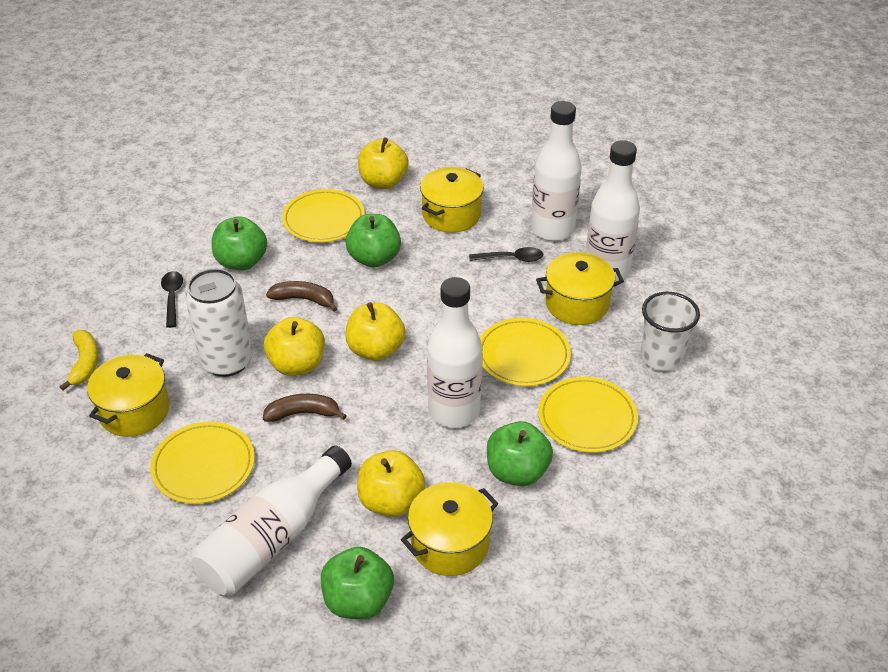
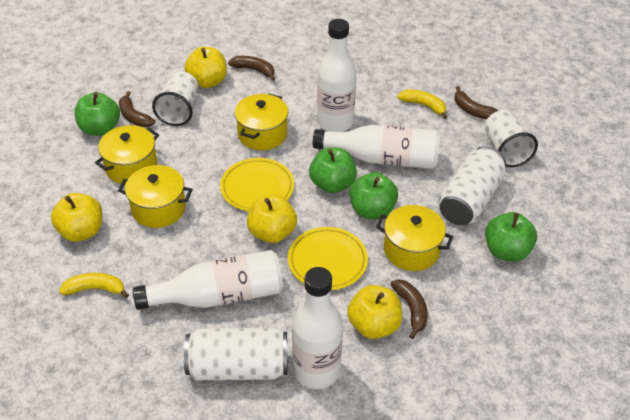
black spoon: [161,271,183,328] [469,247,543,262] = 2 -> none = 0
brown banana: [263,394,347,422] [266,281,338,312] = 2 -> [119,91,155,127] [228,56,275,81] [390,279,428,339] [455,86,498,119] = 4
white can: [185,268,253,377] = 1 -> [184,328,288,380] [439,146,507,226] = 2
white cup: [641,292,700,371] = 1 -> [152,71,199,126] [484,110,538,167] = 2
yellow banana: [60,330,98,390] = 1 -> [59,273,129,298] [397,90,447,119] = 2
yellow plate: [150,422,255,504] [282,189,365,242] [480,318,571,386] [538,377,638,453] = 4 -> [220,158,294,211] [288,227,368,290] = 2

